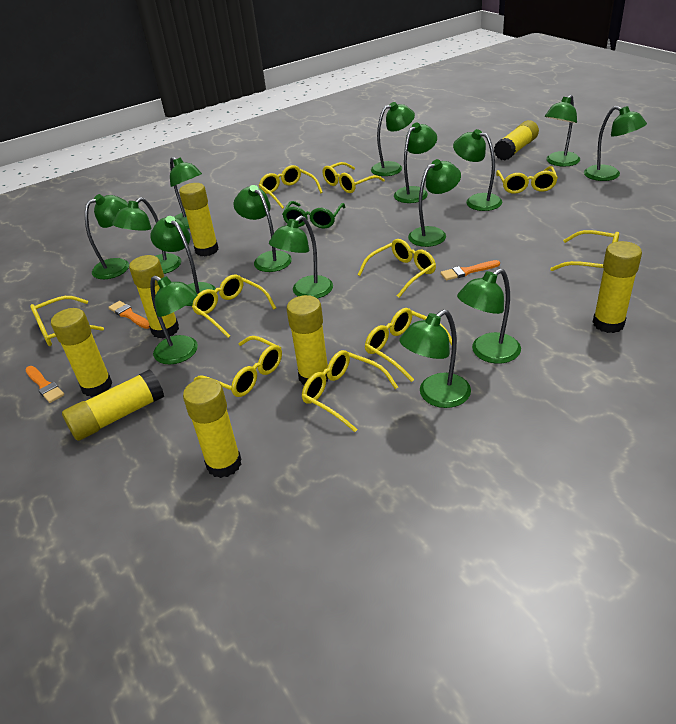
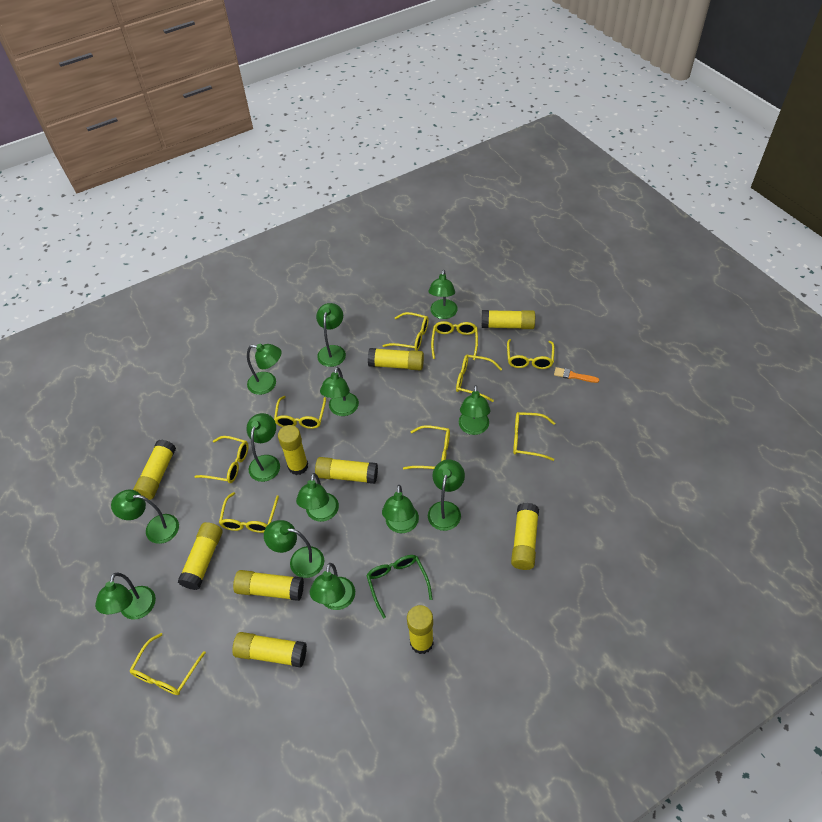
green lamp: [85,194,129,279] [112,197,181,274] [150,216,216,306] [150,276,198,365] [170,157,202,229] [234,185,292,272] [269,216,333,299] [371,102,415,176] [394,123,437,203] [399,310,471,408] [408,159,461,247] [453,129,502,211] [457,269,521,364] [545,95,580,167] [584,106,647,181] = 15 -> [95,573,156,620] [111,489,179,544] [246,413,280,482] [247,343,282,395] [264,520,324,578] [296,473,339,522] [310,563,355,610] [316,303,346,367] [320,367,359,416] [382,485,419,533] [428,270,458,319] [428,459,465,531] [459,385,490,435] = 13
orange brush: [25,366,64,403] [109,301,150,329] [440,260,500,281] = 3 -> [554,367,600,383] = 1
yellow glue stick: [51,308,112,397] [62,369,164,441] [129,255,179,339] [179,183,219,256] [183,378,241,478] [287,295,328,385] [494,120,539,161] [593,241,642,333] = 8 -> [133,440,176,500] [178,522,222,590] [232,632,307,668] [233,570,304,601] [278,425,308,475] [315,457,378,484] [368,348,424,370] [407,605,434,654] [482,310,535,329] [511,503,539,570] = 10

